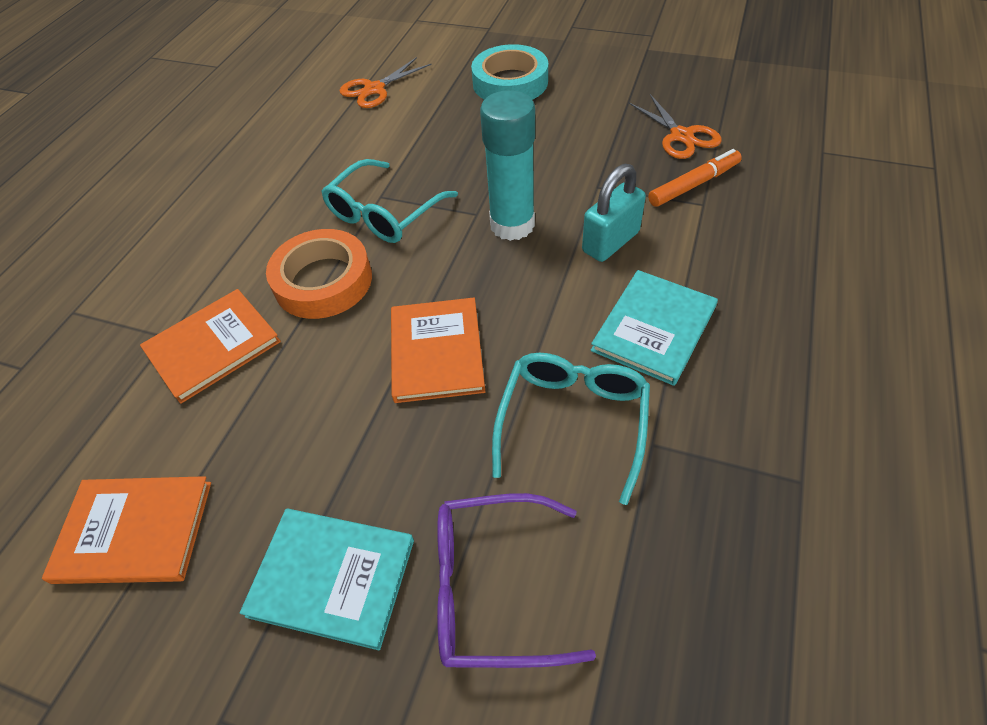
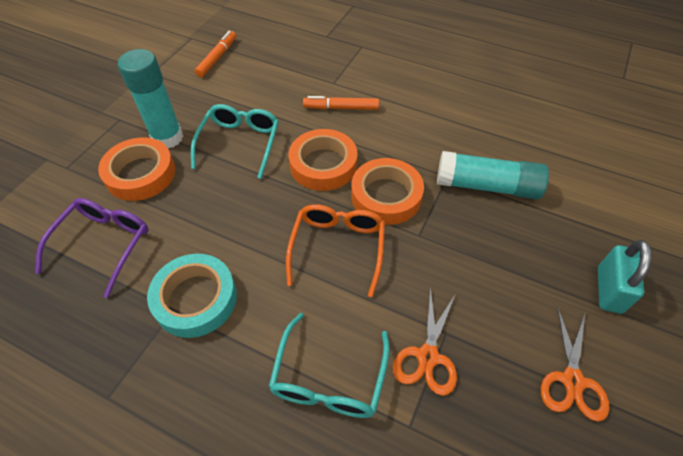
orange book: [42,476,211,584] [140,289,281,404] [391,298,485,403] = 3 -> none = 0
orange glasses: none = 0 -> [286,204,385,297] = 1
orange marker: [648,149,742,207] = 1 -> [195,31,236,77] [303,96,379,110] = 2
orange tape: [266,229,372,319] = 1 -> [98,138,175,201] [289,129,358,191] [351,158,424,225] = 3
turquoise book: [240,509,414,650] [591,270,718,386] = 2 -> none = 0
turquoise glue stick: [480,90,535,241] = 1 -> [118,49,183,149] [437,151,549,199] = 2

